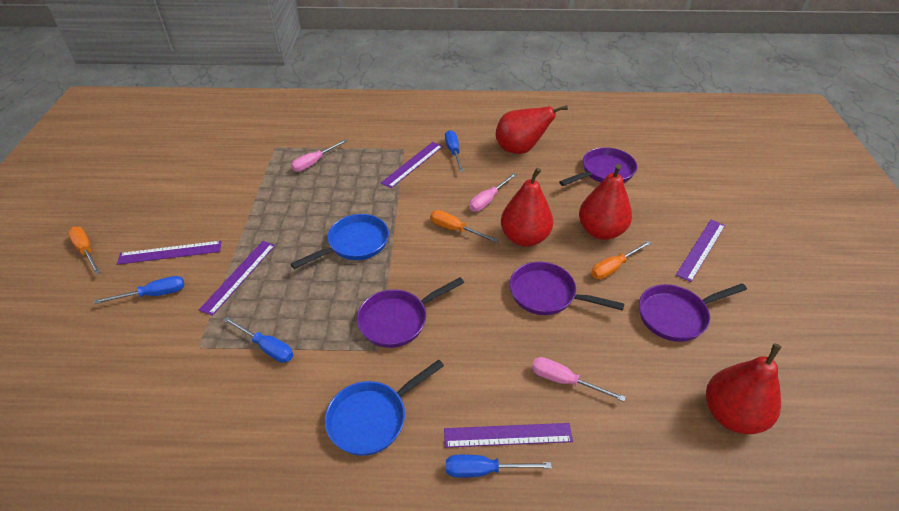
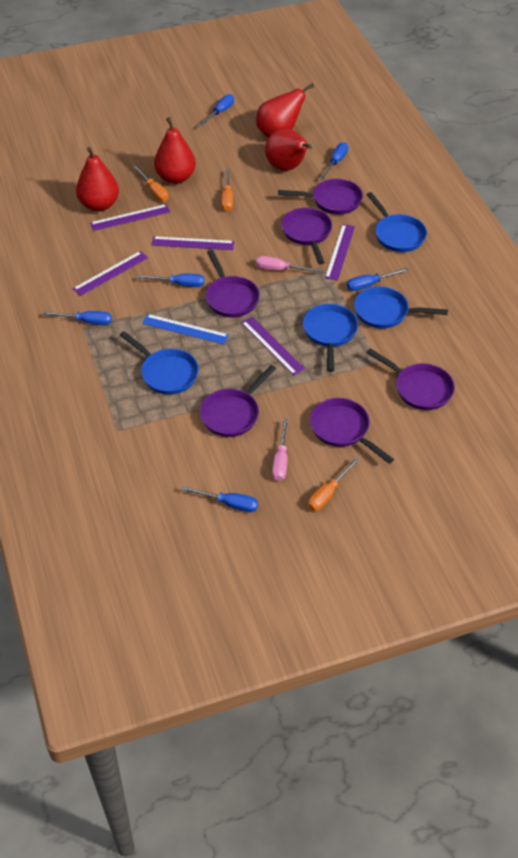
blue pan: [291,214,389,269] [325,360,444,456] = 2 -> [120,331,199,395] [303,304,358,372] [354,286,448,329] [366,192,427,252] = 4
blue ruler: none = 0 -> [142,314,229,344] = 1
blue screwdriver: [94,276,184,304] [223,317,293,363] [445,130,464,172] [446,455,552,478] = 4 -> [43,311,112,325] [138,274,204,287] [181,486,258,512] [198,94,234,127] [320,142,348,180] [347,268,409,291] = 6
pink screwdriver: [291,139,347,172] [469,173,517,212] [532,357,626,402] = 3 -> [256,256,322,272] [272,419,288,481] = 2
purple pan: [357,277,464,348] [509,262,624,315] [559,147,637,186] [639,283,747,342] = 4 -> [200,365,276,437] [206,250,260,317] [278,179,363,215] [281,208,332,264] [310,398,394,464] [366,348,455,410] = 6

